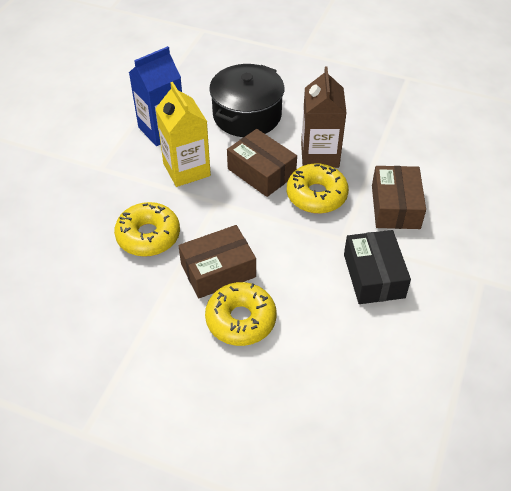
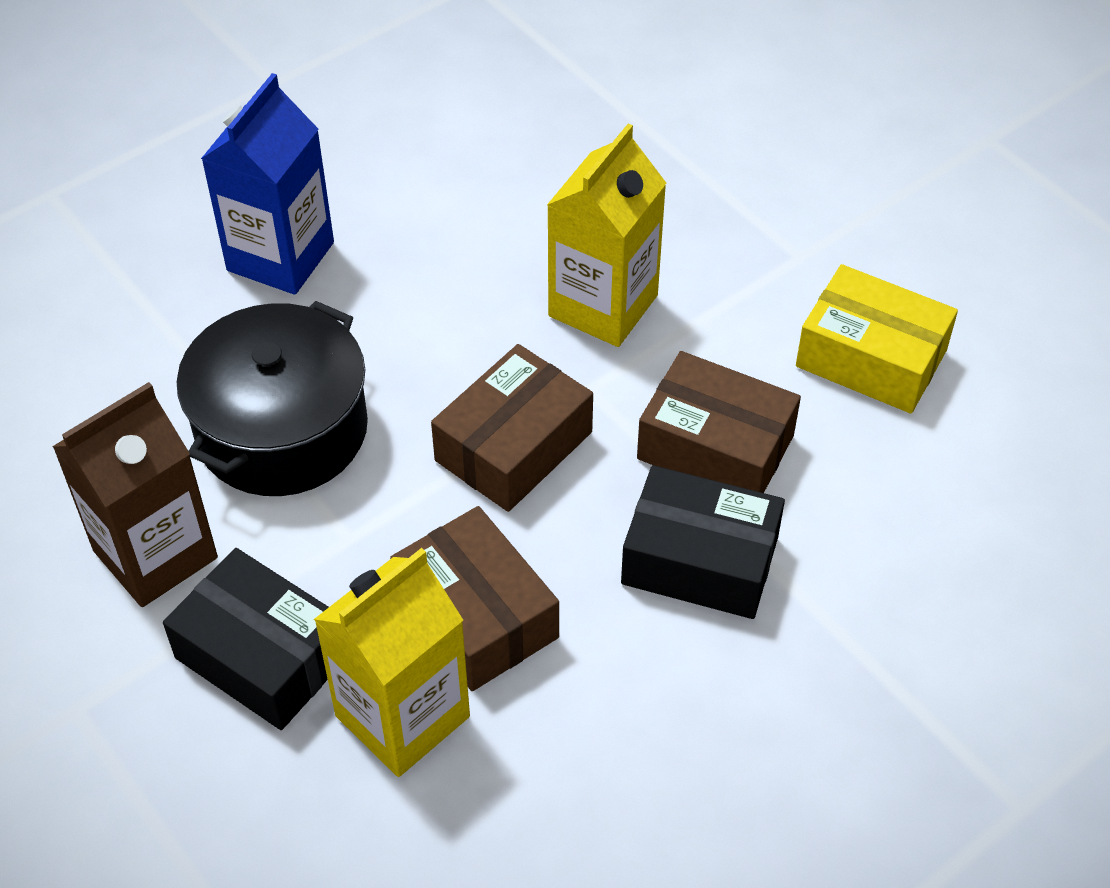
black box: [344,230,411,304] = 1 -> [163,548,329,730] [621,465,785,619] = 2
yellow box: none = 0 -> [796,264,958,414] = 1
yellow carton: [155,82,211,187] = 1 -> [314,548,470,777] [547,124,666,347] = 2
yellow donut: [114,202,180,257] [205,282,276,346] [287,163,349,214] = 3 -> none = 0

